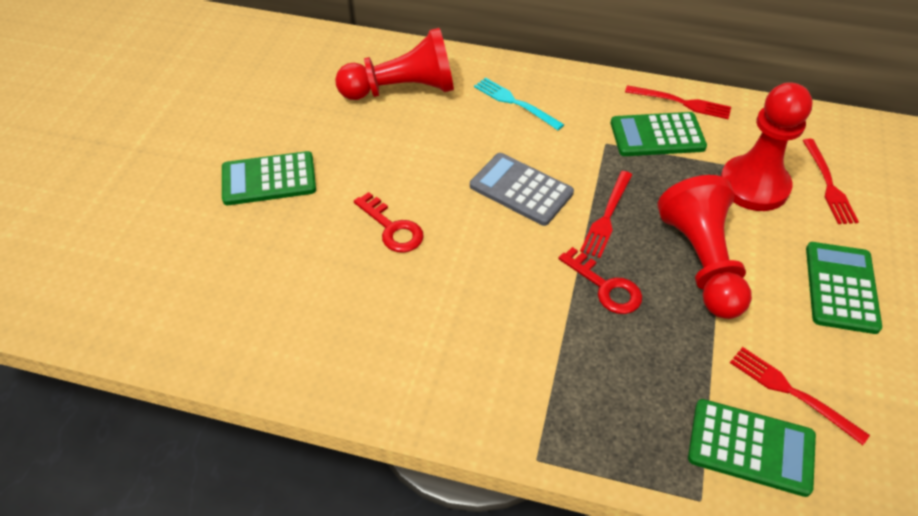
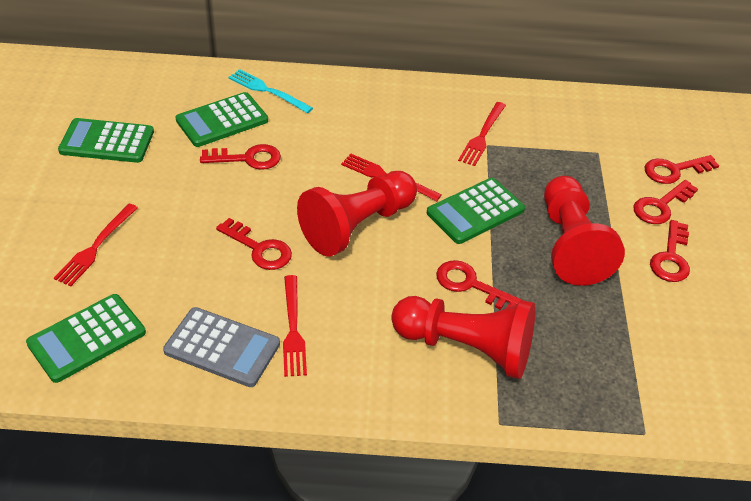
red key: [354,192,424,253] [558,247,642,314] = 2 -> [200,144,281,170] [216,218,292,270] [436,260,521,310] [633,180,698,224] [645,155,719,184] [650,220,690,282] = 6

